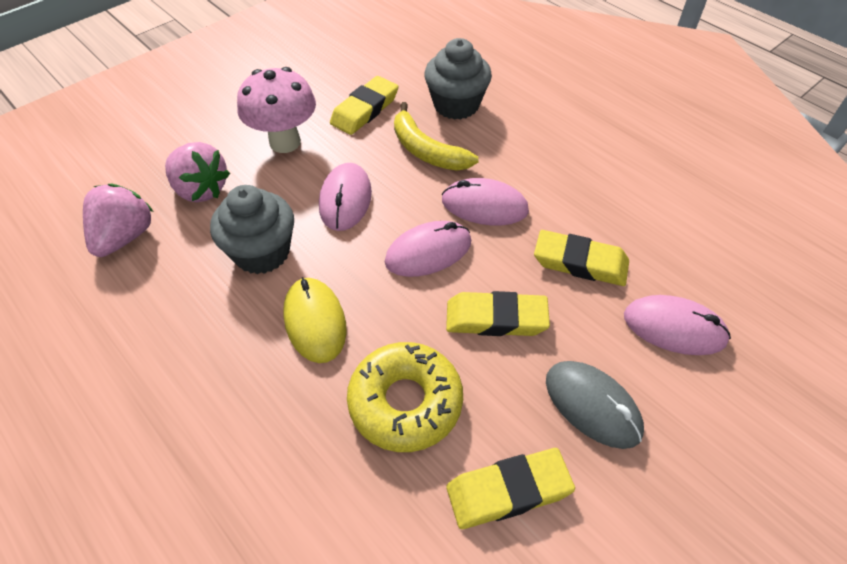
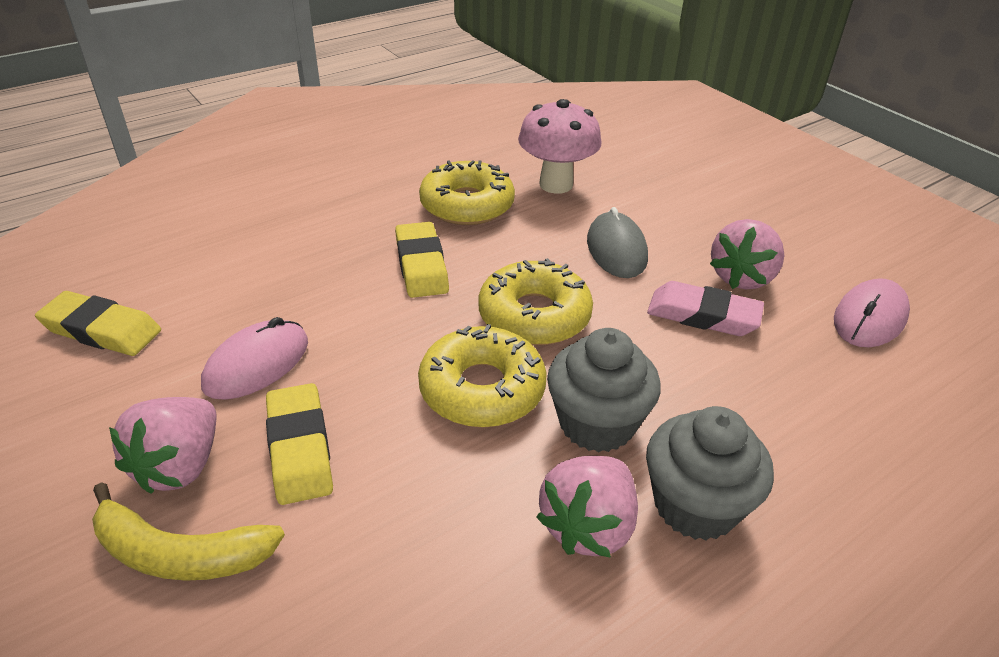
pink eraser: none = 0 -> [647,281,764,336] = 1
pink mouse: [319,163,372,231] [385,221,471,277] [442,178,529,225] [624,295,731,355] = 4 -> [201,317,308,400] [834,278,910,347] = 2
pink strawberry: [83,183,154,257] [165,142,230,202] = 2 -> [109,397,216,494] [536,456,638,558] [710,219,785,289] = 3
yellow donut: [347,342,463,452] = 1 -> [418,324,547,428] [419,160,515,225] [478,258,593,345] = 3
yellow eraser: [330,76,399,135] [446,291,550,336] [446,448,575,529] [534,230,629,286] = 4 -> [35,291,161,356] [266,383,333,505] [395,222,449,298] = 3
yellow mouse: [283,277,347,363] = 1 -> none = 0

